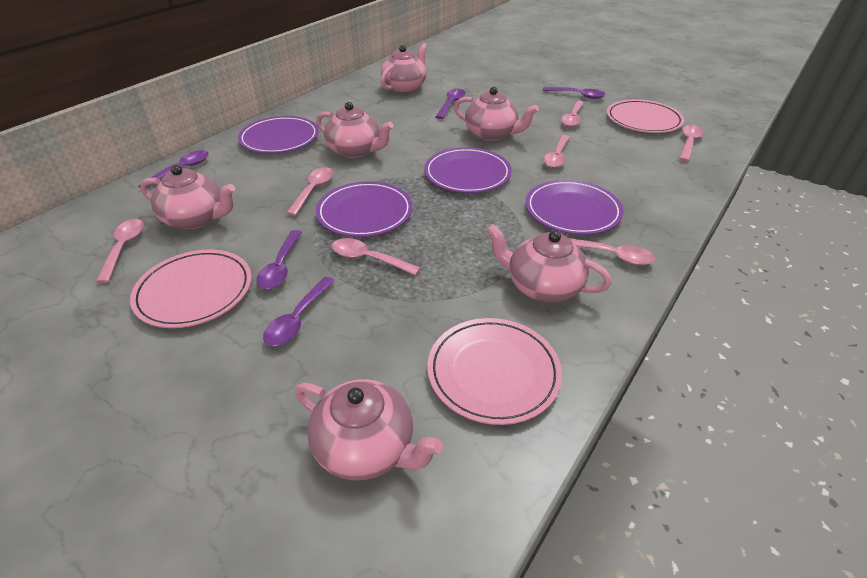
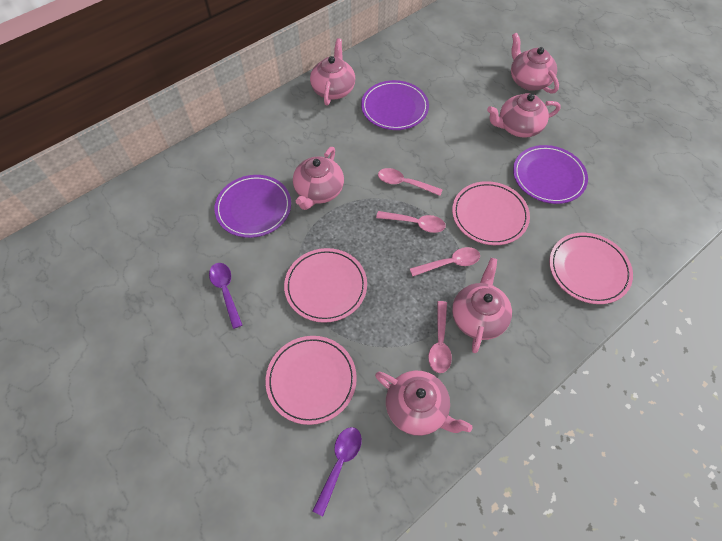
pink plate: [130,249,252,328] [427,318,562,425] [607,99,685,133] = 3 -> [265,336,357,425] [284,248,367,323] [452,181,530,245] [549,233,633,304] = 4
pink spoon: [96,219,144,283] [286,167,333,216] [332,238,421,276] [543,135,570,168] [561,101,584,127] [569,238,655,265] [679,125,704,162] = 7 -> [376,211,446,233] [378,168,443,196] [410,247,480,277] [428,301,452,373] = 4
purple plate: [238,116,319,153] [316,181,413,237] [424,147,512,193] [526,180,623,235] = 4 -> [214,175,291,238] [361,80,429,130] [513,145,588,204] = 3
purple spoon: [138,150,209,188] [256,230,302,289] [263,277,335,346] [436,89,466,119] [543,87,606,99] = 5 -> [209,263,242,329] [313,427,362,516] = 2

